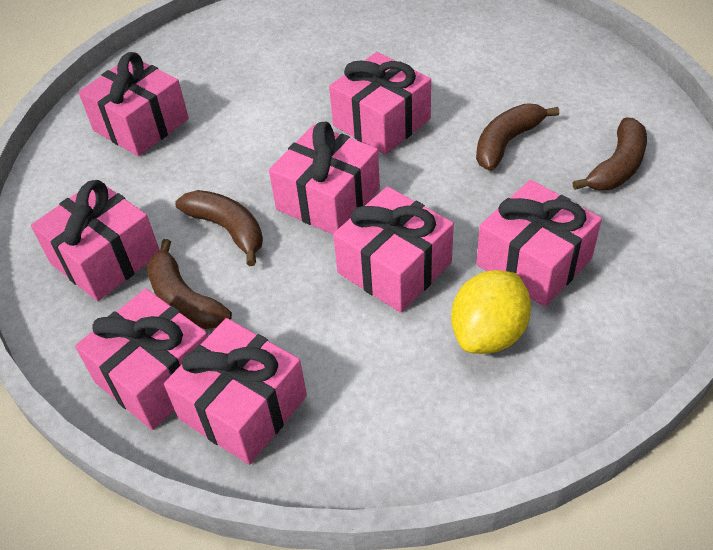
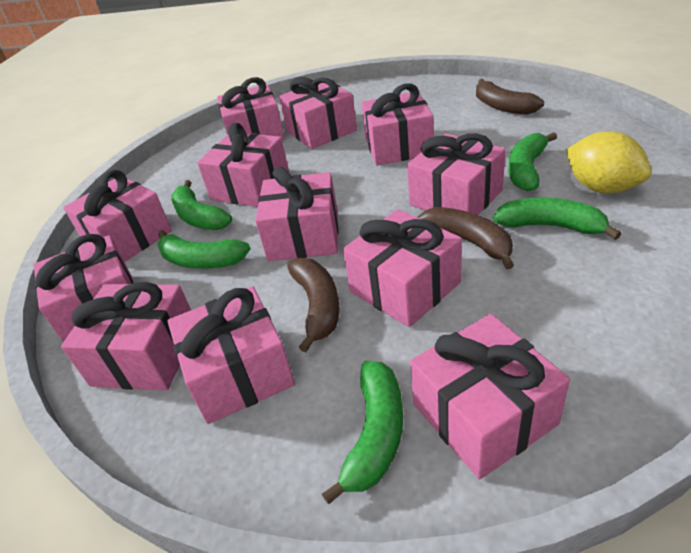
brown banana: [147,239,232,329] [175,190,263,266] [476,103,559,171] [572,118,647,190] = 4 -> [287,258,340,352] [417,207,514,269] [476,79,544,115] = 3
green banana: none = 0 -> [158,230,250,269] [171,180,232,230] [322,361,403,504] [493,197,621,240] [508,132,557,191] = 5
pink gift: [31,180,160,301] [75,288,208,430] [79,52,189,156] [164,318,307,465] [269,122,380,234] [329,52,431,155] [333,186,454,313] [476,180,602,307] = 8 -> [34,234,134,342] [61,282,191,391] [64,170,172,262] [167,286,295,424] [197,123,289,207] [217,77,285,140] [255,166,339,261] [279,77,357,149] [343,209,462,327] [362,83,434,166] [407,133,506,215] [410,314,570,479] = 12

